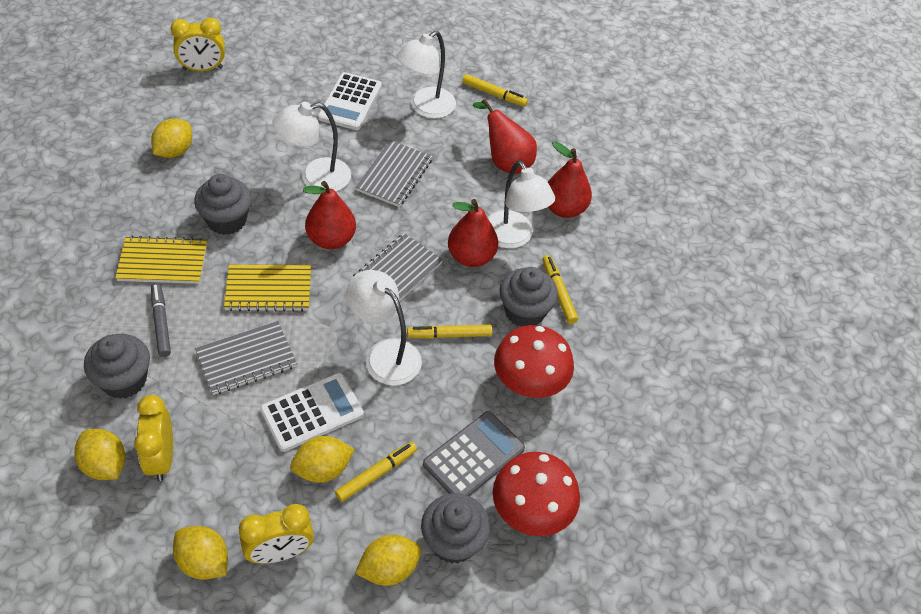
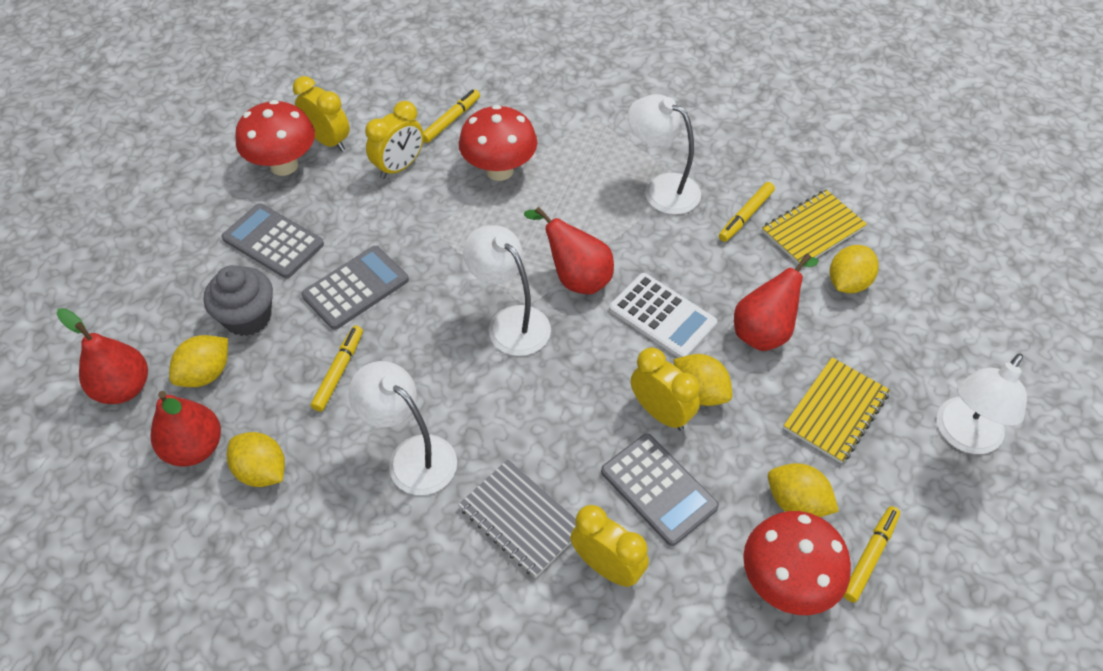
grey calculator: [423,411,525,496] = 1 -> [222,203,324,278] [302,246,409,330] [601,434,719,546] = 3
grey cupcake: [84,334,150,399] [194,174,252,235] [421,493,491,564] [500,267,558,327] = 4 -> [203,265,273,336] = 1
grey marker: [151,283,171,357] = 1 -> none = 0
grey notebook: [195,321,297,395] [351,233,443,302] [356,140,432,207] = 3 -> [458,459,576,578] = 1
red mushroom: [493,452,580,536] [494,325,574,398] = 2 -> [235,100,315,176] [459,105,537,181] [743,511,851,615] = 3
white calculator: [260,373,364,452] [318,72,382,130] = 2 -> [609,273,717,358] = 1
yellow clock: [134,395,173,481] [171,18,225,71] [239,504,314,564] = 3 -> [293,76,350,151] [365,101,424,179] [570,505,649,587] [631,347,700,431] = 4

